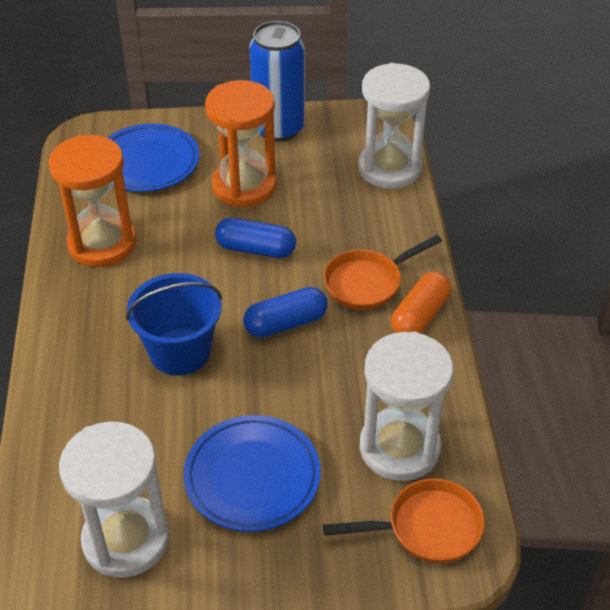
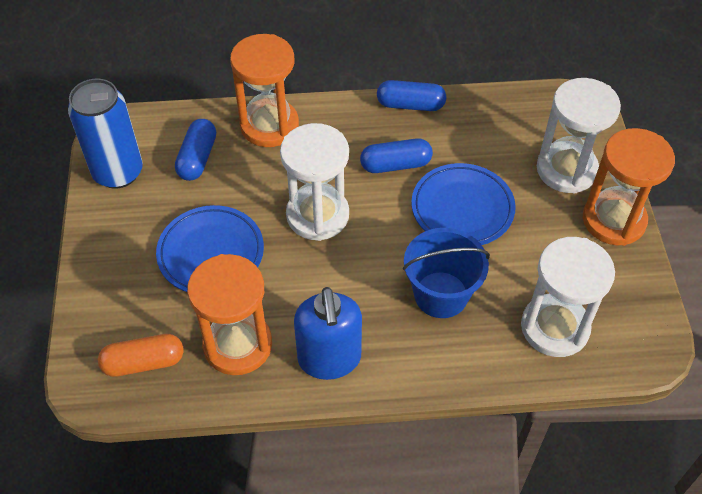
blue capsule: [215,218,296,258] [243,287,328,338] = 2 -> [175,119,216,181] [360,138,433,173] [377,80,446,111] = 3
blue soap dispenser: none = 0 -> [294,287,362,380] = 1
orange hourglass: [49,135,136,267] [205,80,277,207] = 2 -> [187,254,272,375] [230,34,299,147] [583,128,675,246] = 3
orange pan: [323,479,485,563] [324,235,442,310] = 2 -> none = 0

